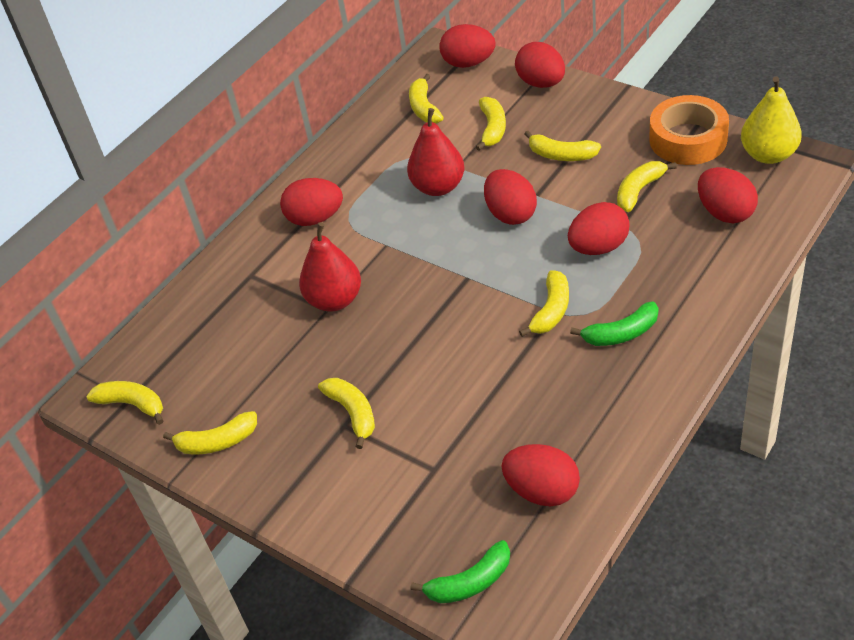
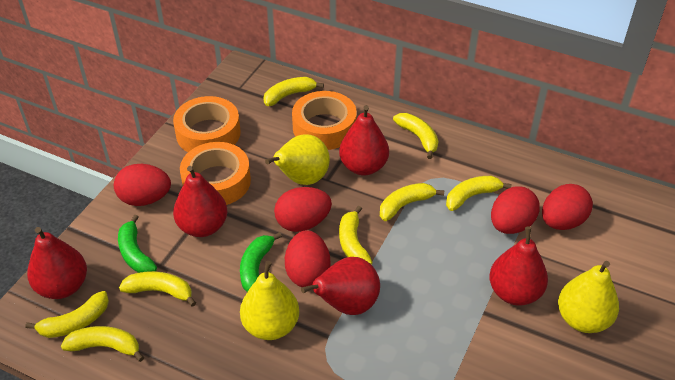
orange tape: [649,95,729,165] = 1 -> [173,96,241,152] [180,142,251,205] [292,91,357,150] = 3
red egg: [280,178,343,226] [439,24,495,68] [484,169,537,225] [501,444,580,506] [515,42,565,88] [568,202,630,255] [698,167,758,223] = 7 -> [114,164,171,206] [274,187,332,232] [285,230,330,287] [491,186,540,234] [542,184,593,230] = 5
red pear: [299,222,361,312] [407,108,464,196] = 2 -> [27,227,87,299] [173,166,227,237] [301,257,380,315] [339,105,389,175] [489,226,548,305] = 5
yellow pear: [741,77,802,164] = 1 -> [240,261,299,340] [265,134,330,185] [558,261,619,333] = 3

